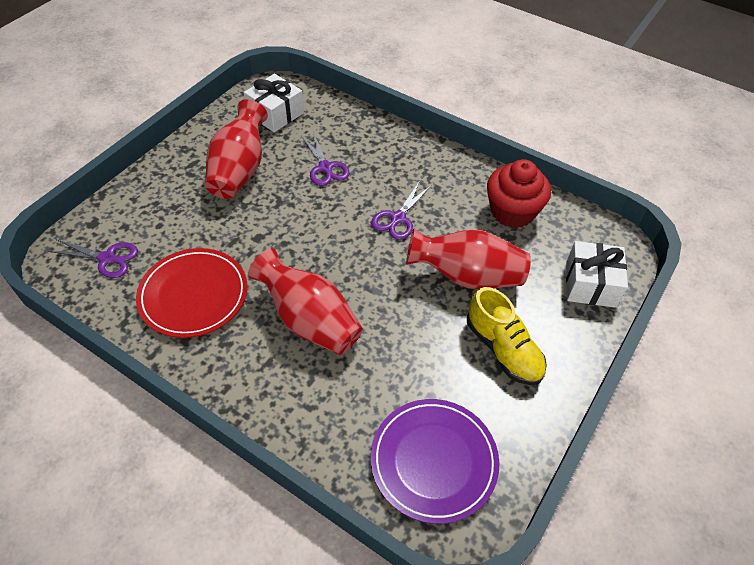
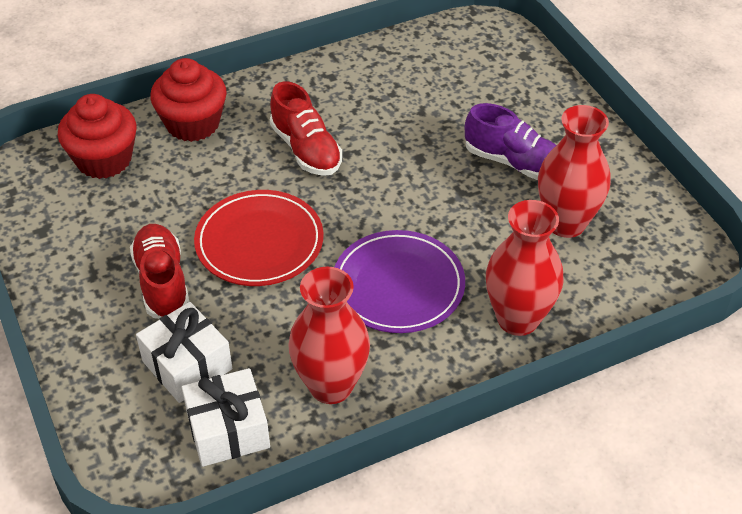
purple scissors: [48,239,138,278] [301,132,349,186] [371,181,432,240] = 3 -> none = 0
purple shoe: none = 0 -> [465,103,556,180] = 1
red cupcake: [487,159,551,228] = 1 -> [58,94,136,179] [150,58,227,142] = 2
red shoe: none = 0 -> [130,224,189,319] [270,81,342,176] = 2
yellow shoe: [467,287,547,385] = 1 -> none = 0

